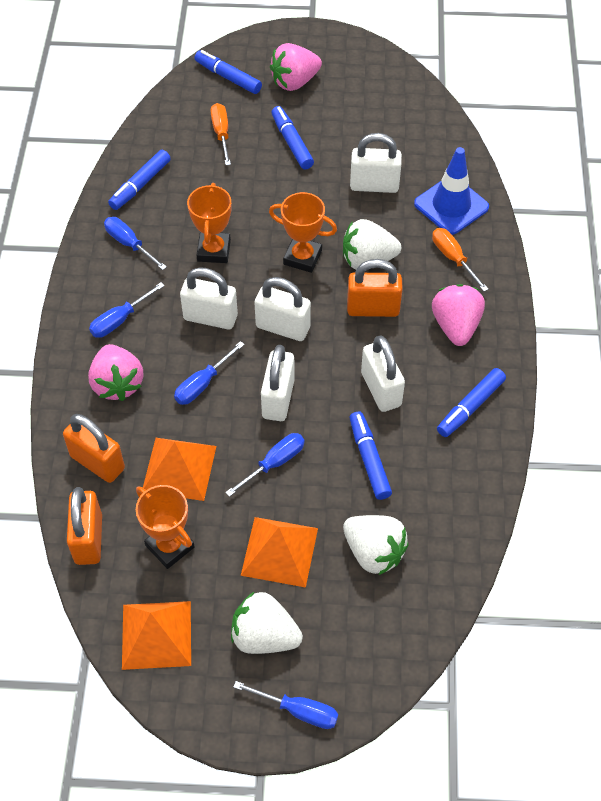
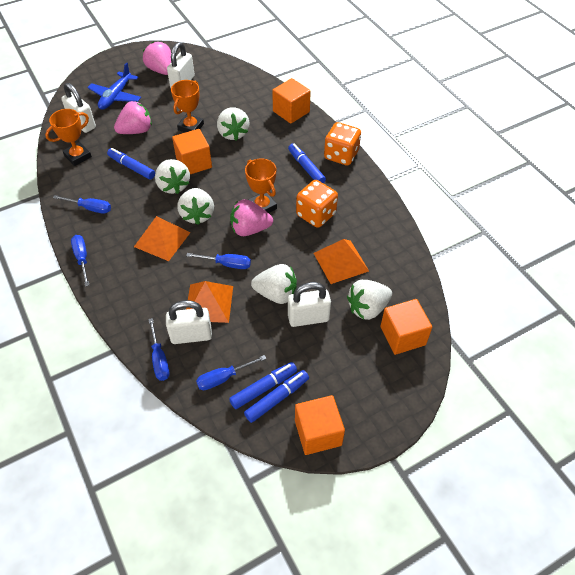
blue marker: [108,150,171,210] [194,50,262,94] [271,106,314,169] [350,411,392,500] [437,368,506,437] = 5 -> [107,148,155,180] [229,362,297,409] [244,370,309,423] [288,143,326,183] = 4
blue plane: none = 0 -> [87,63,141,110] = 1
blue traffic cone: [414,147,489,235] = 1 -> none = 0
orange cube: none = 0 -> [172,129,212,174] [272,78,311,124] [295,395,345,455] [380,299,432,355] = 4
orange dice: none = 0 -> [296,180,338,228] [324,122,361,166] = 2
orange padlock: [63,414,125,483] [67,487,102,565] [347,259,403,317] = 3 -> none = 0
orange screwdriver: [211,103,231,165] [432,228,488,291] = 2 -> none = 0
white padlock: [180,267,238,329] [254,277,311,341] [261,345,295,421] [350,133,402,193] [361,335,405,412] = 5 -> [61,83,96,133] [166,300,212,344] [167,42,195,88] [288,282,331,327] = 4
white strawberry: [231,591,303,654] [343,219,401,269] [343,515,409,575] = 3 -> [155,159,190,194] [178,188,214,225] [217,107,249,141] [251,264,297,304] [347,280,392,320] = 5

